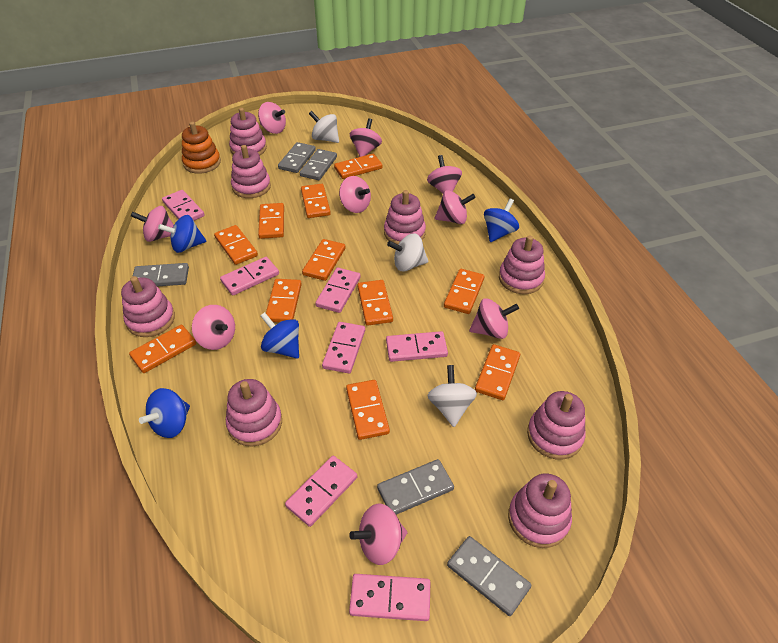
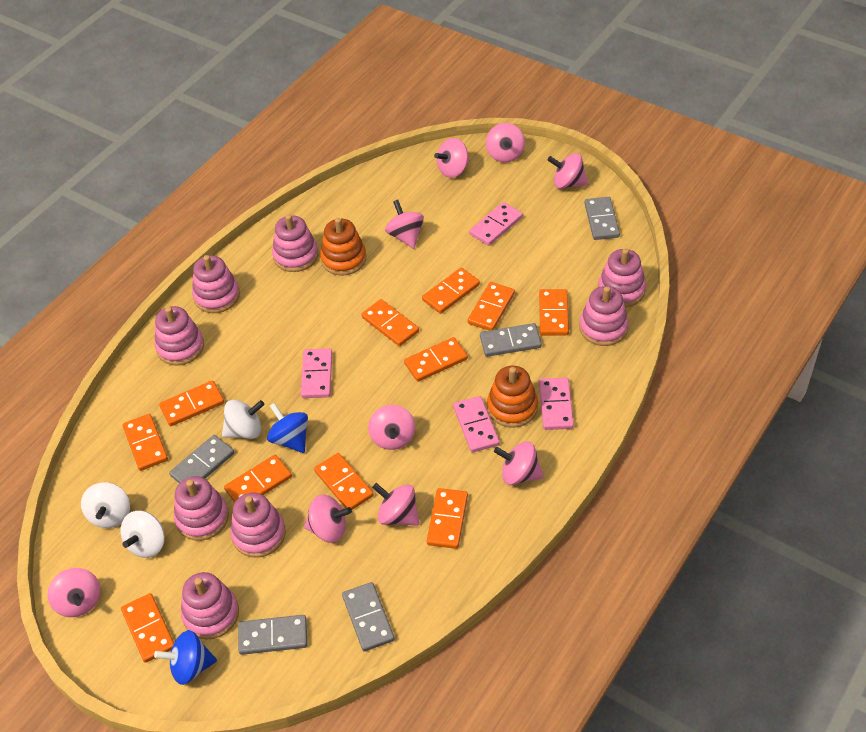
blue spinning top: [139,388,190,438] [158,215,206,253] [260,312,299,359] [484,198,519,242] = 4 -> [154,630,217,685] [267,403,308,453] = 2
orange stacking toy: [182,122,221,174] = 1 -> [320,218,366,276] [487,366,538,428] = 2
pink domino: [162,190,205,221] [220,257,279,295] [285,456,357,527] [315,267,361,313] [322,322,365,373] [349,574,431,621] [386,331,448,362] = 7 -> [301,348,332,398] [453,396,500,452] [469,202,523,246] [539,378,574,430] = 4

